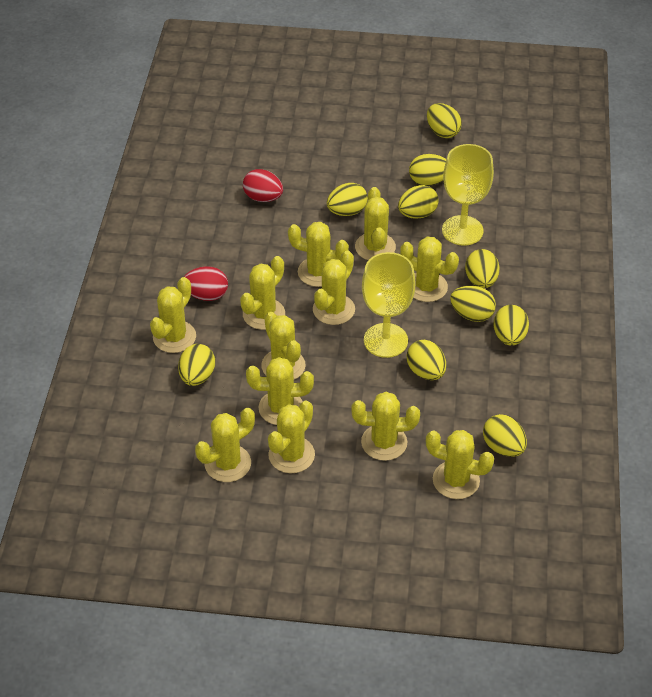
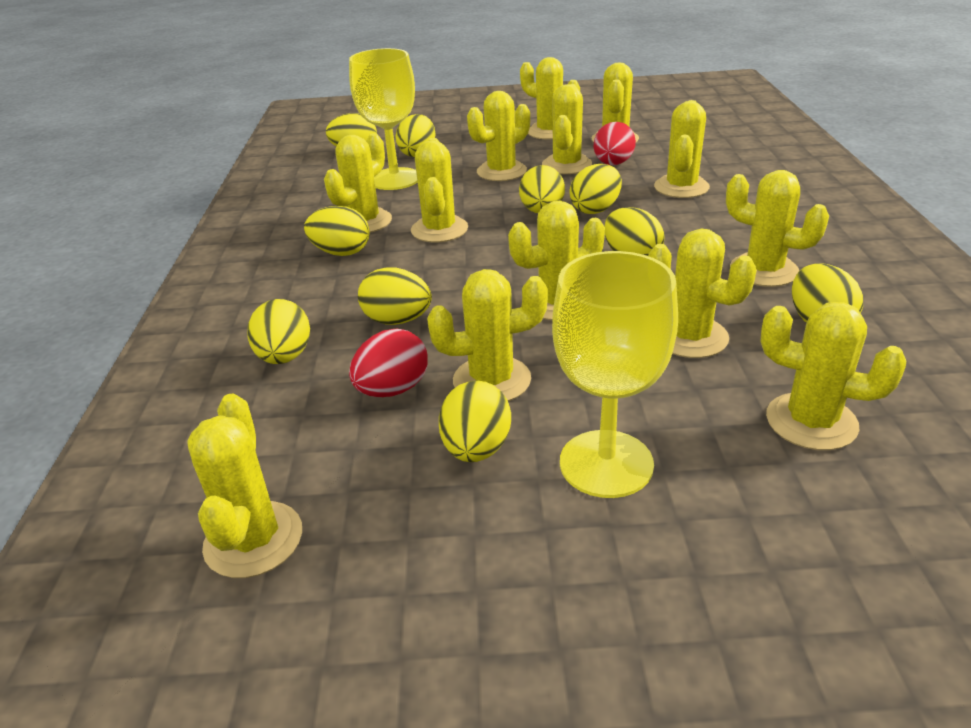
yellow cactus: [150,277,196,353] [195,408,255,482] [240,256,285,330] [246,357,314,425] [261,312,306,380] [268,401,315,473] [288,222,349,287] [313,251,355,325] [352,392,420,461] [355,187,396,260] [400,237,459,302] [426,430,494,499] = 12 -> [187,394,302,578] [324,133,392,233] [411,138,468,242] [427,269,548,401] [467,91,530,181] [508,200,605,320] [520,57,580,140] [542,84,592,174] [592,62,639,142] [648,228,757,358] [654,100,710,198] [726,170,829,287] [761,302,906,450] = 13

